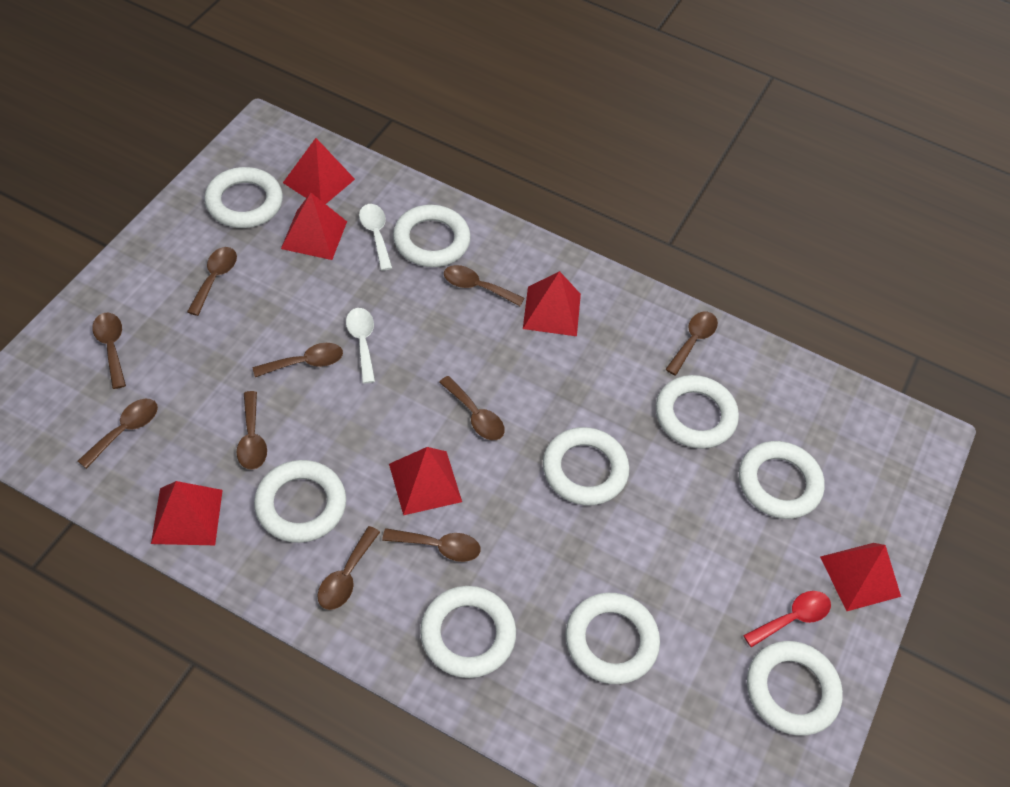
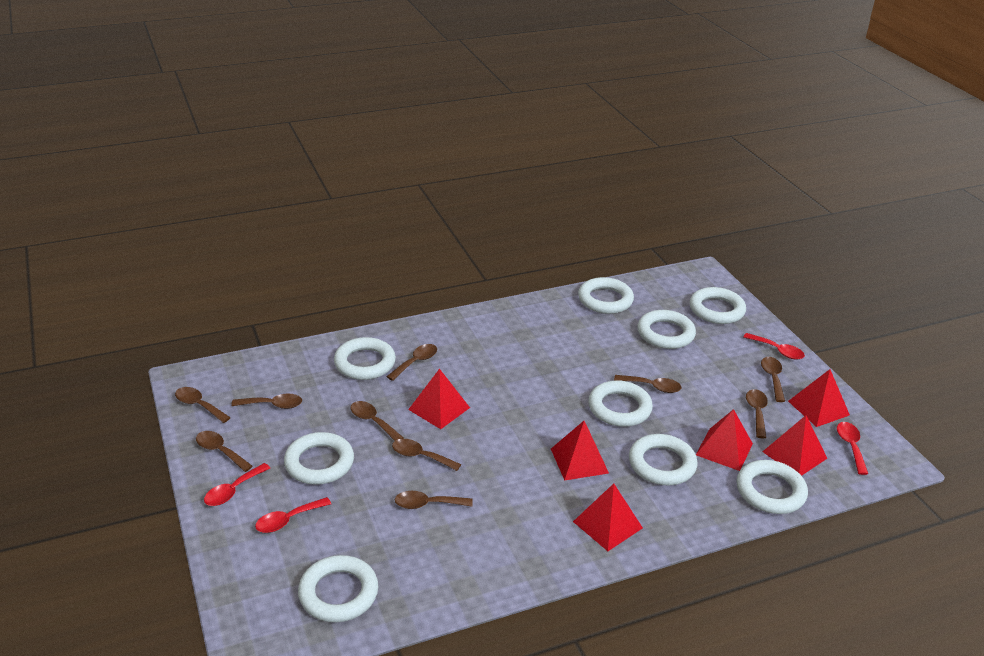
red spoon: [743,591,831,647] = 1 -> [204,463,270,506] [255,497,331,533] [743,333,805,360] [837,422,868,475] = 4
white spoon: [346,308,375,383] [359,204,392,271] = 2 -> none = 0

